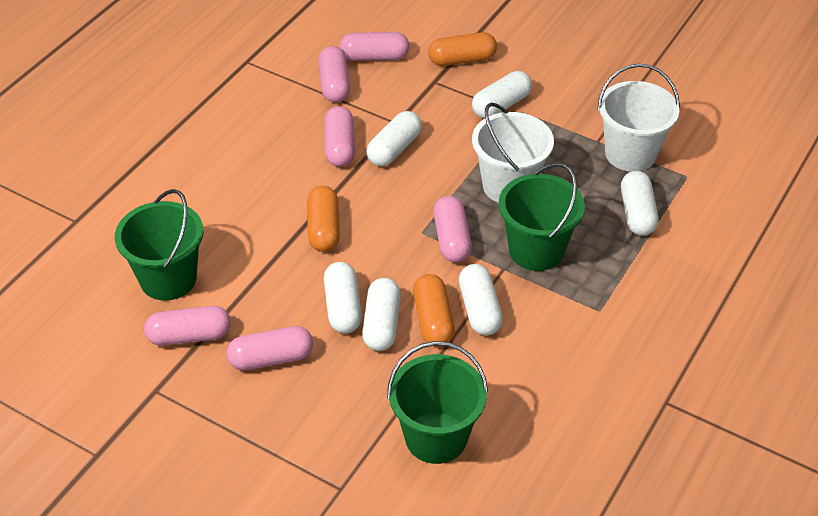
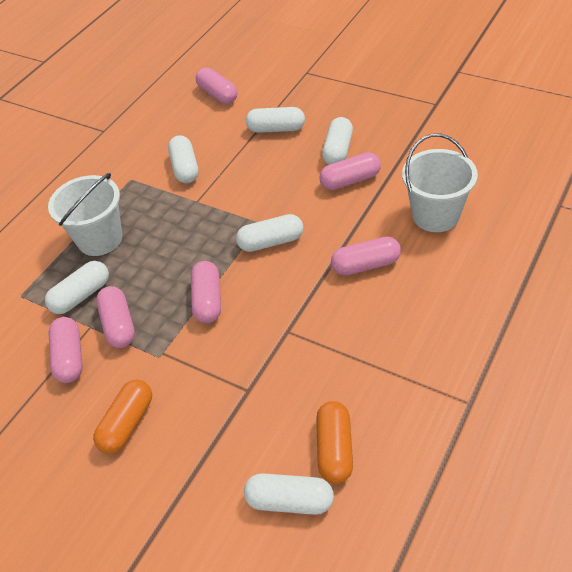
green bucket: [115,189,204,301] [387,341,488,464] [499,163,585,271] = 3 -> none = 0
orange capsule: [307,186,340,252] [413,274,455,347] [428,32,497,66] = 3 -> [93,380,152,454] [316,401,353,484] = 2

